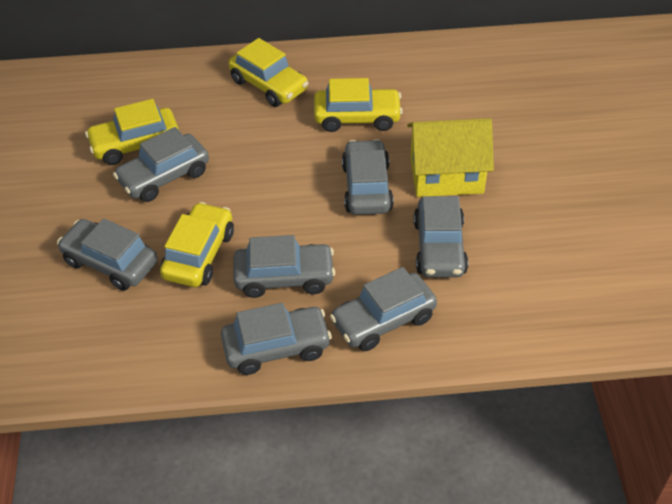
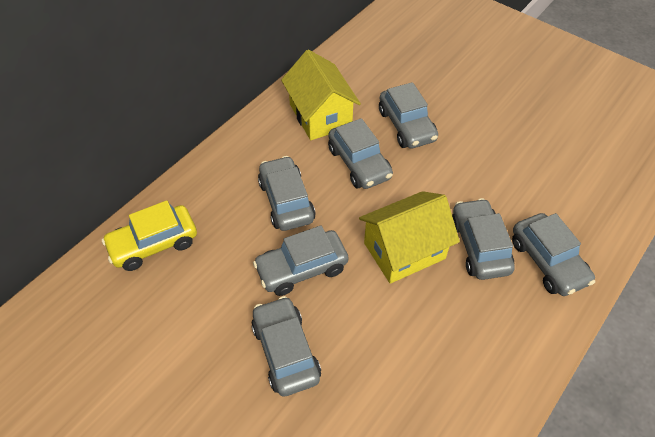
yellow car: [85,99,179,165] [160,202,234,287] [228,38,309,107] [314,78,403,132] = 4 -> [102,200,197,271] = 1
yellow house: [407,118,494,197] = 1 -> [281,50,361,140] [359,191,460,284] = 2

